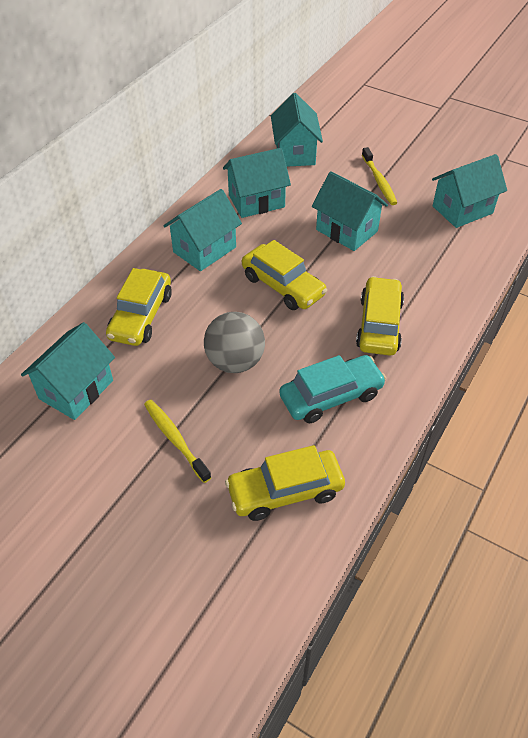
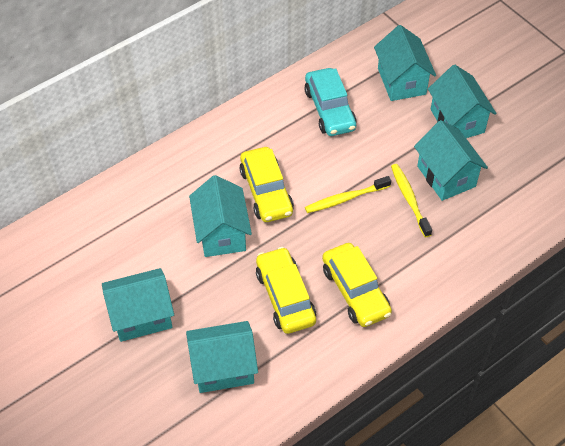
grey ball: [204,312,265,373] = 1 -> none = 0
yellow car: [106,268,172,346] [225,445,345,521] [242,240,327,310] [356,276,404,356] = 4 -> [239,147,294,222] [256,247,316,334] [322,243,392,327] = 3

